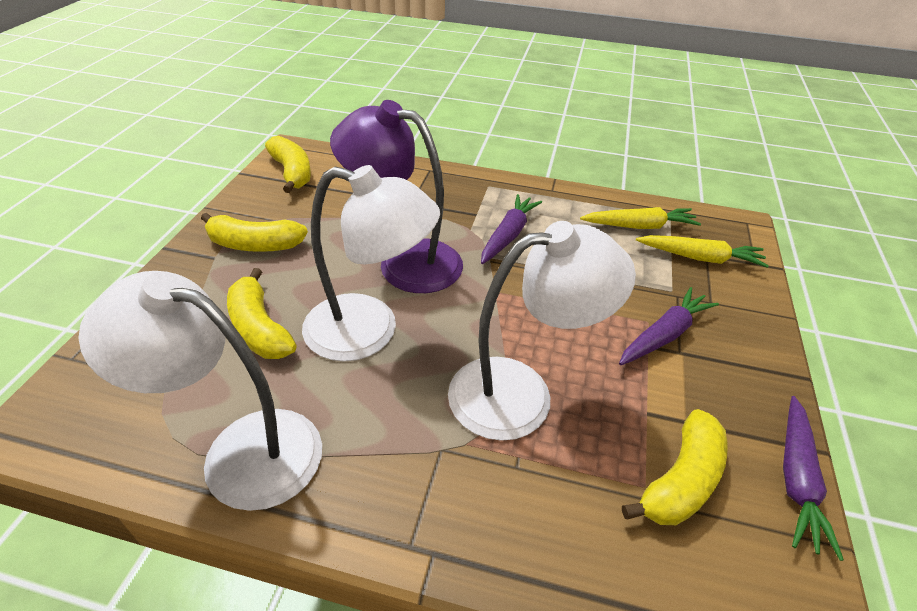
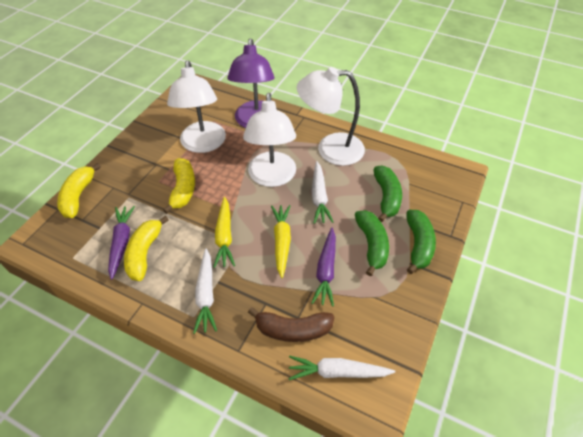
brown banana: none = 0 -> [248,307,334,342] = 1
green banana: none = 0 -> [355,210,389,276] [373,166,402,222] [406,210,436,274] = 3
purple carrot: [481,194,542,264] [619,287,719,365] [783,396,844,561] = 3 -> [108,206,135,280] [311,227,336,307] = 2
white carrot: none = 0 -> [193,249,217,334] [288,356,395,380] [311,161,333,224] = 3
yellow banana: [201,213,308,252] [227,268,296,359] [265,136,311,193] [622,409,727,525] = 4 -> [57,163,101,218] [124,216,169,281] [163,158,195,214] = 3

